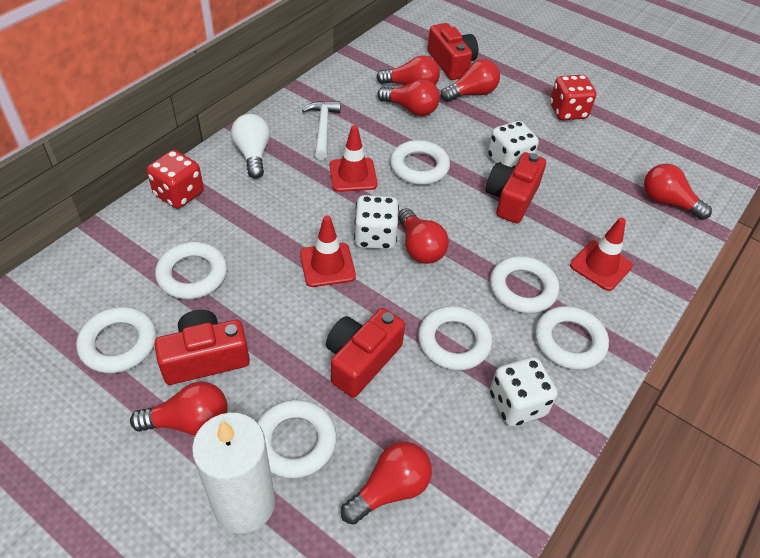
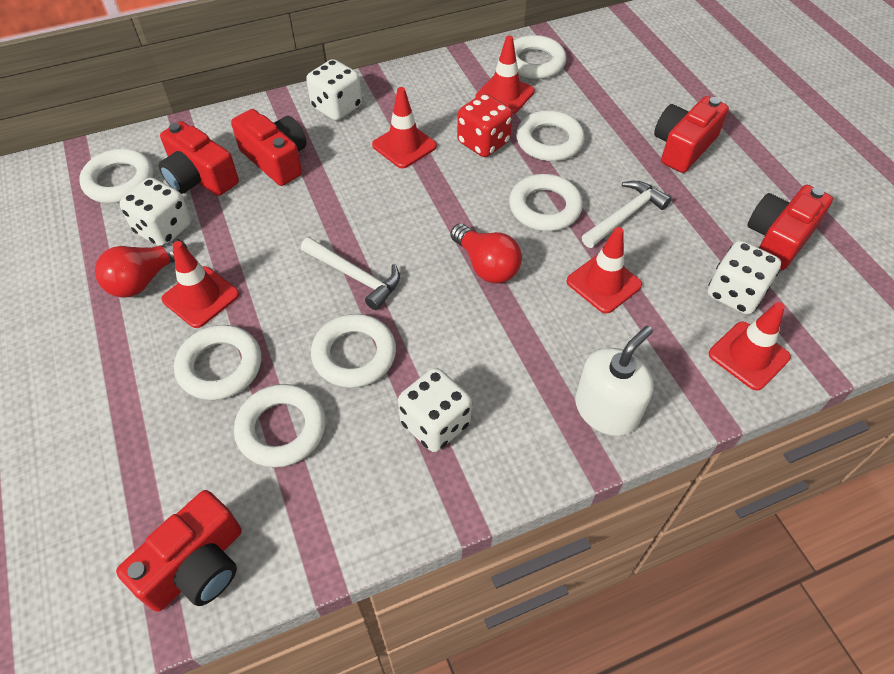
red camera: [155,310,250,385] [326,308,405,398] [427,23,478,80] [486,152,546,224] = 4 -> [116,490,242,612] [158,121,239,196] [231,109,307,186] [654,96,729,173] [747,185,833,271] = 5
red dice: [147,150,204,208] [550,75,596,120] = 2 -> [457,93,513,157] = 1
red light bulb: [130,381,228,436] [341,442,432,525] [376,55,440,85] [377,79,440,116] [398,208,449,264] [441,59,500,102] [644,164,712,220] = 7 -> [95,239,187,298] [451,224,522,283] = 2
red traffic cone: [300,216,356,287] [330,125,378,192] [570,218,633,291] = 3 -> [161,241,239,328] [372,87,437,168] [475,36,535,114] [566,227,642,313] [709,302,791,390] = 5
white candle: [192,413,275,533] = 1 -> none = 0
white dice: [354,195,399,249] [488,121,539,168] [490,357,557,426] = 3 -> [119,178,192,246] [306,59,362,121] [398,368,472,452] [708,241,781,315] = 4
white hammer: [302,101,341,160] = 1 -> [301,237,400,310] [582,181,671,248] = 2
white light bulb: [231,114,270,179] = 1 -> none = 0
white soap dispenser: none = 0 -> [575,326,654,436] = 1

